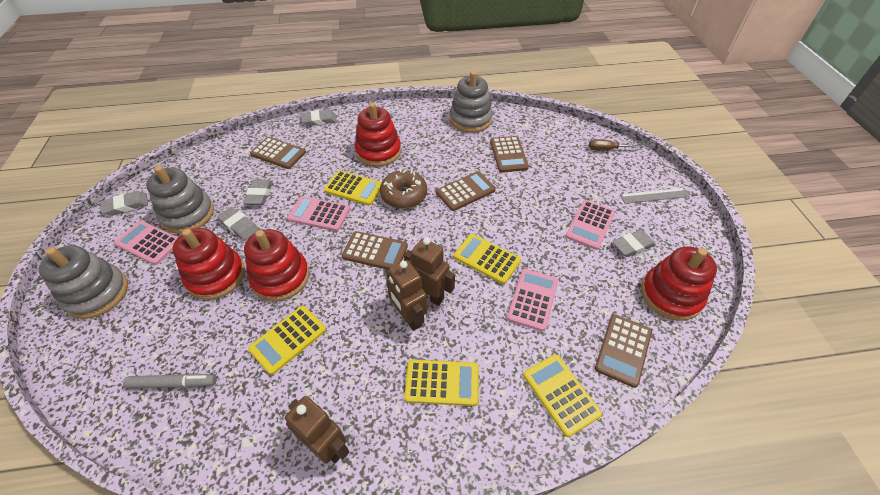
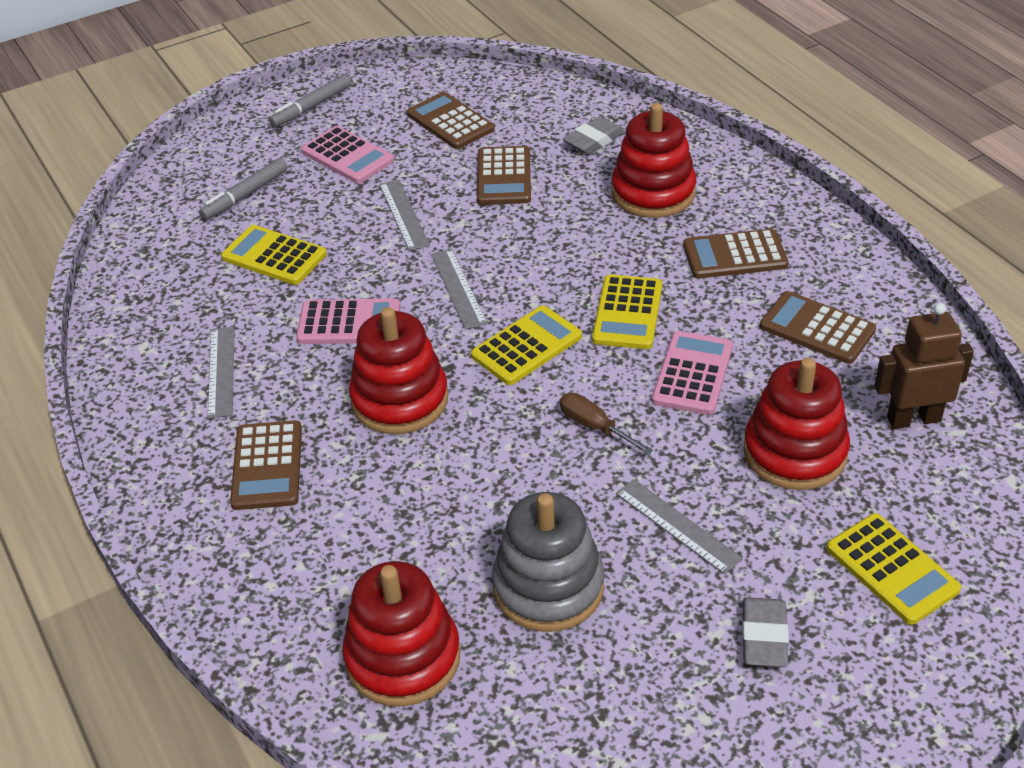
brown donut: [380,169,427,208] = 1 -> none = 0
brown robot: [285,396,349,464] [386,260,428,331] [404,237,455,306] = 3 -> [874,303,974,429] = 1
grey eraser: [100,191,148,216] [217,207,259,240] [243,180,273,205] [301,110,337,126] [612,230,656,257] = 5 -> [563,116,625,155] [742,597,789,667] = 2
grey marker: [123,373,217,389] = 1 -> [199,158,288,220] [269,74,351,127] = 2
grey ruler: [620,188,690,204] = 1 -> [208,327,235,419] [379,180,430,251] [431,249,487,329] [616,479,743,575] = 4
grey stacking toy: [39,245,128,319] [146,166,214,234] [450,71,493,133] = 3 -> [492,492,604,632] = 1
pink calculator: [114,221,178,265] [287,196,350,231] [507,269,558,331] [566,200,615,250] = 4 -> [296,299,400,344] [301,126,394,183] [652,331,733,415] = 3
yellow calculator: [248,306,326,375] [324,170,382,205] [404,359,479,406] [454,234,521,284] [523,354,602,437] = 5 -> [221,225,327,285] [471,305,582,385] [592,275,662,349] [826,513,961,625] = 4

